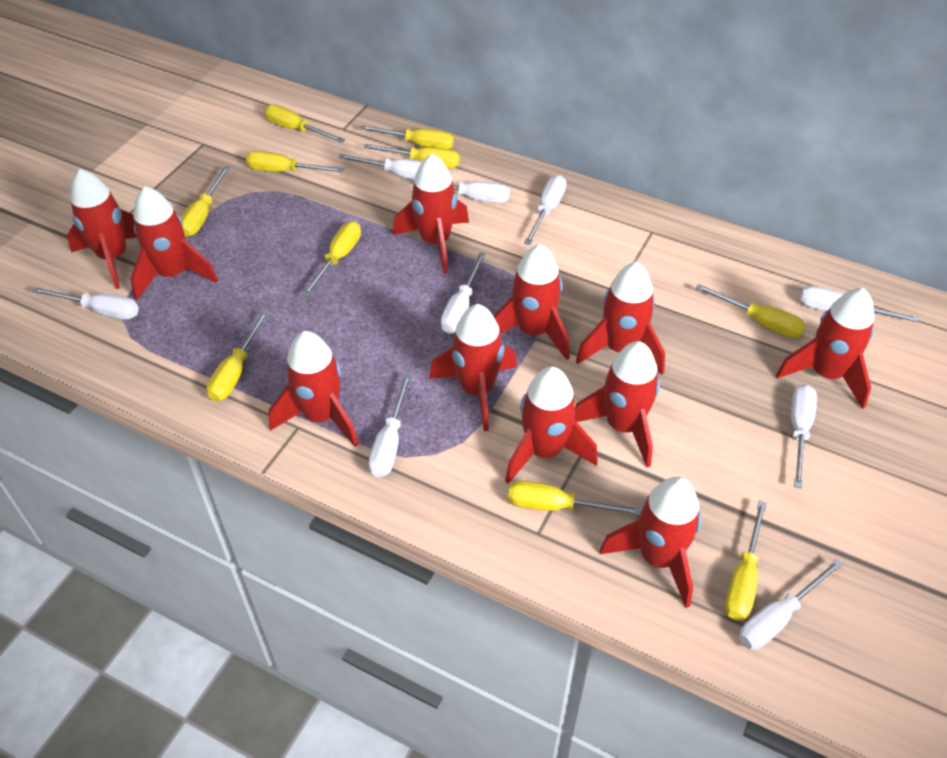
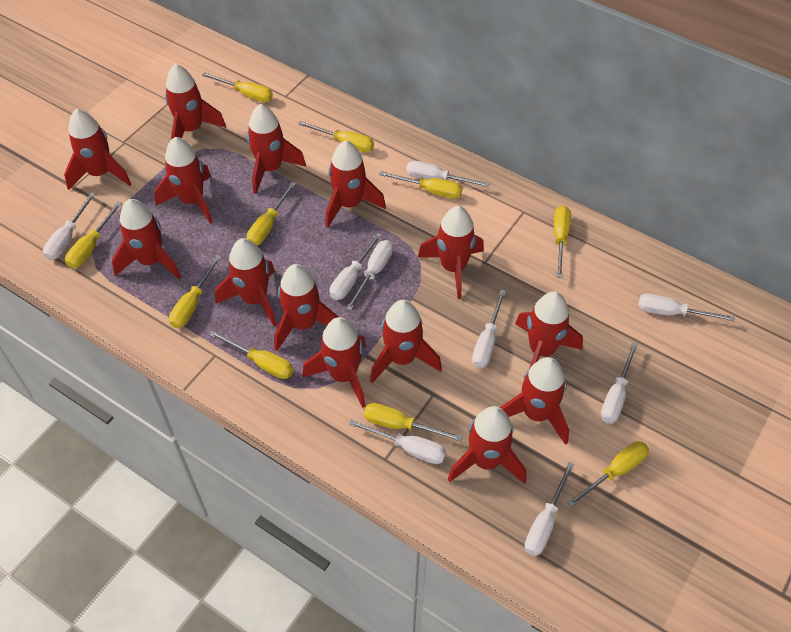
red rocket: [67,169,137,289] [130,186,218,300] [269,331,359,447] [393,154,469,273] [429,304,517,431] [493,244,570,360] [505,367,598,484] [574,341,660,468] [575,262,665,374] [600,477,702,608] [776,288,875,409] = 11 -> [64,109,131,190] [112,199,181,279] [154,137,213,224] [165,64,226,140] [215,238,277,327] [247,104,306,194] [274,264,339,351] [302,317,366,408] [325,141,386,228] [370,300,442,383] [418,206,484,299] [448,406,526,484] [500,357,569,445] [515,291,583,369] = 14

